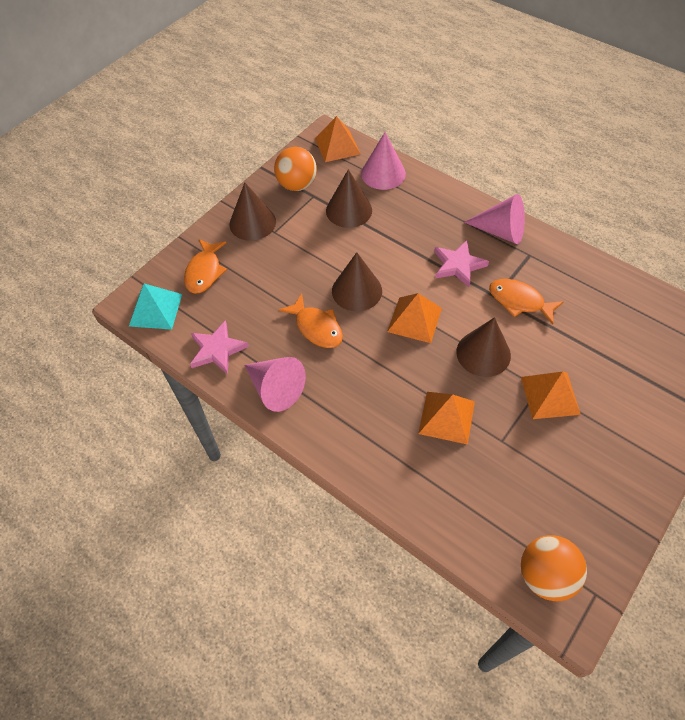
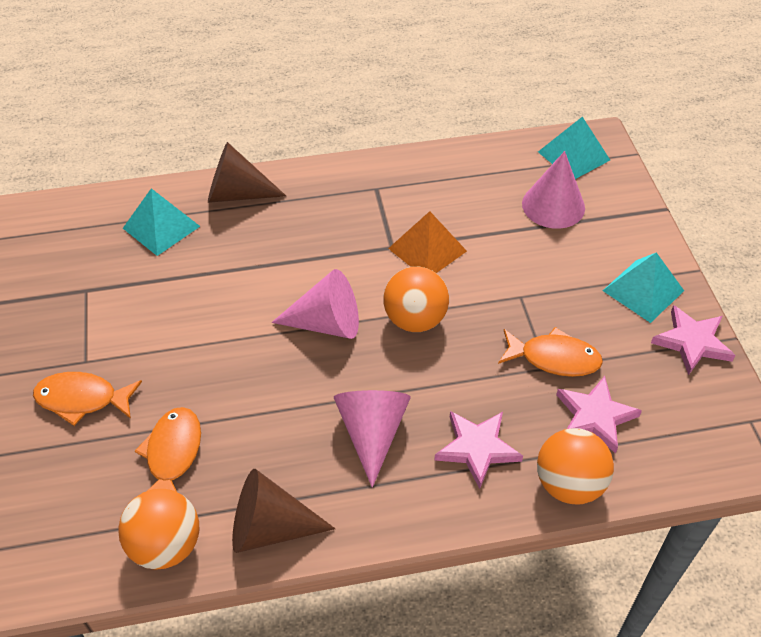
brown cone: [229,183,276,241] [326,169,372,228] [332,252,382,311] [456,317,511,377] = 4 -> [208,142,286,203] [232,469,335,553] = 2
orange ball: [274,147,317,191] [521,535,587,601] = 2 -> [118,489,199,569] [383,267,449,332] [537,428,614,504] = 3
orange pyramid: [315,116,360,162] [387,293,442,343] [418,392,475,445] [521,372,581,419] = 4 -> [388,211,467,273] = 1
pink star: [190,320,249,374] [434,240,489,287] = 2 -> [435,411,523,489] [556,376,642,454] [651,305,735,375] = 3
turquoise pyramid: [129,283,182,330] = 1 -> [123,188,200,256] [538,117,610,179] [603,252,684,323] = 3

